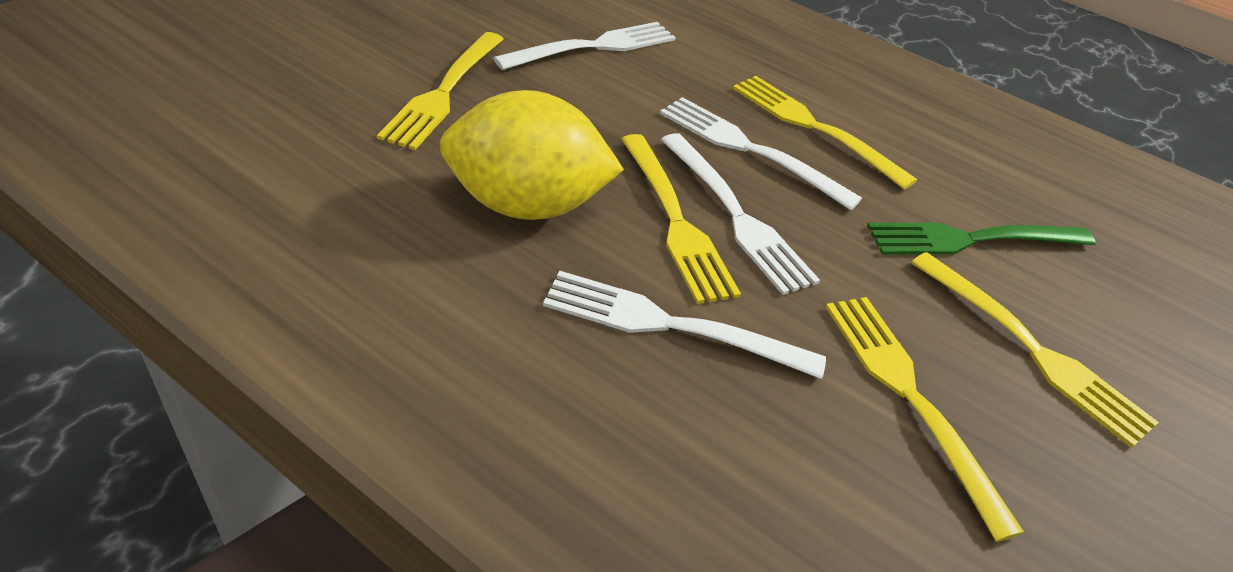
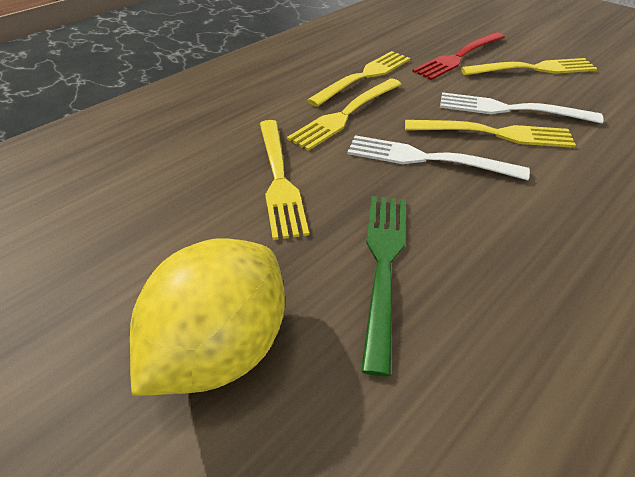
red fork: none = 0 -> [412,32,505,80] = 1
white fork: [493,22,676,70] [543,271,826,379] [660,97,862,210] [661,133,820,295] = 4 -> [347,135,530,181] [440,92,604,124] = 2

